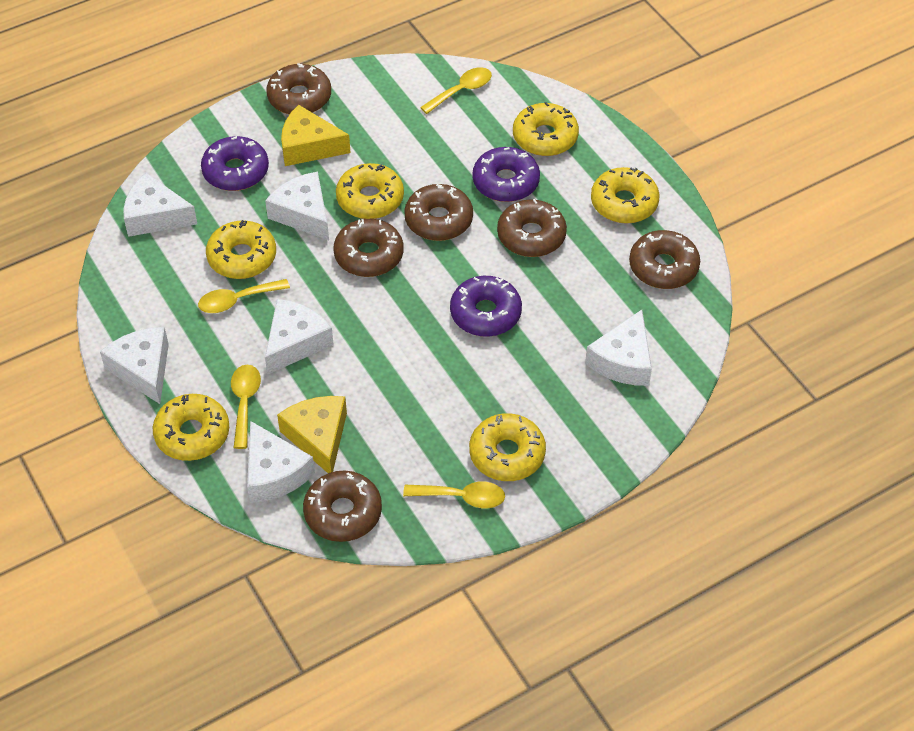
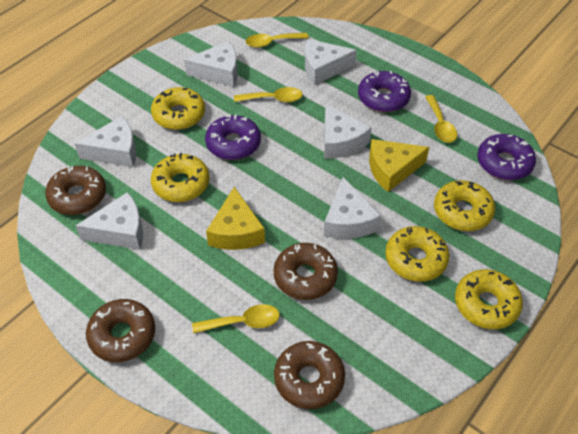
brown donut: [266,63,331,115] [303,471,382,542] [334,219,403,277] [404,184,473,241] [497,199,567,257] [629,230,700,289] = 6 -> [45,166,106,215] [86,299,155,362] [273,243,338,300] [274,341,345,409] = 4
yellow donut: [152,394,229,461] [206,220,276,279] [336,163,404,219] [469,413,546,481] [513,102,579,156] [591,167,660,224] = 6 -> [151,87,205,130] [151,153,210,202] [385,226,449,282] [434,180,495,231] [455,269,523,329] = 5

